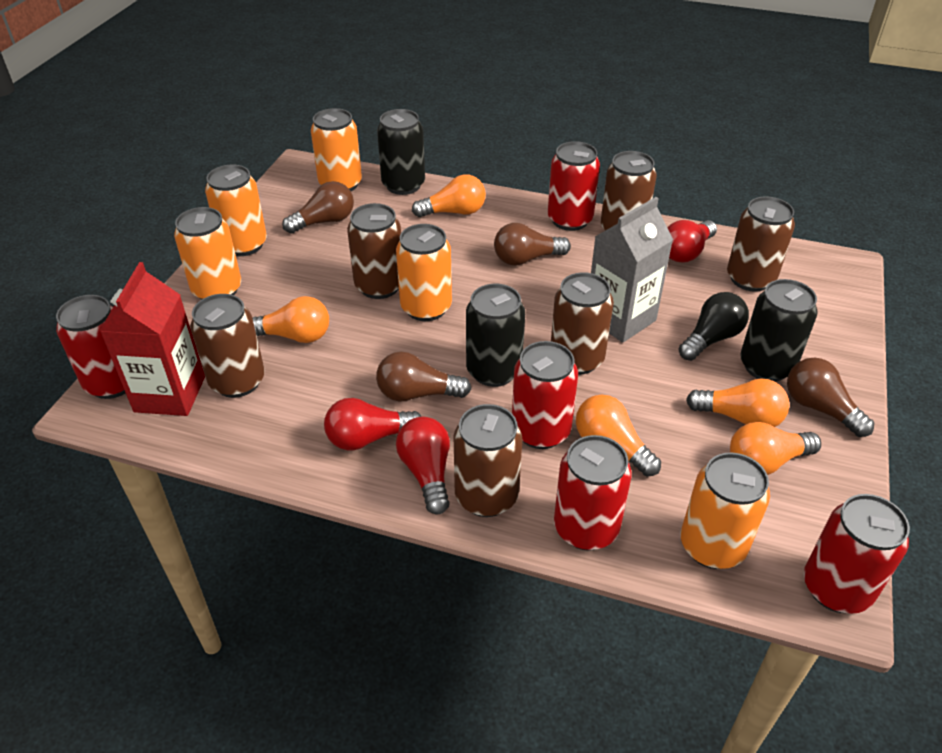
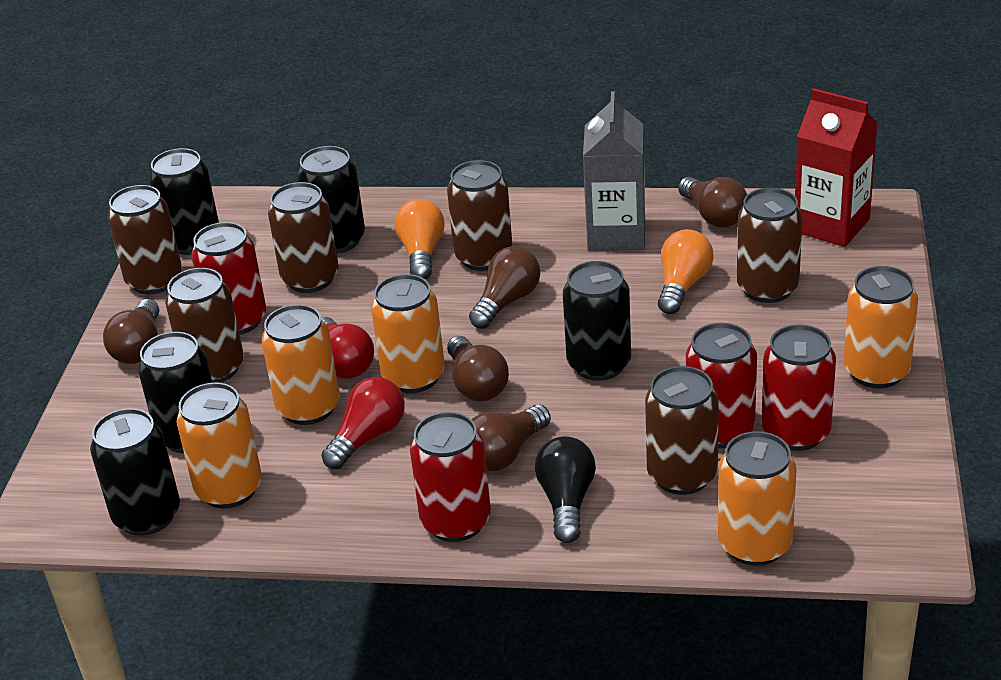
black can: [377,109,425,195] [466,284,525,387] [740,279,818,382] = 3 -> [90,408,180,536] [138,332,213,453] [149,148,219,255] [297,146,365,253] [563,261,631,381] = 5
brown light bulb: [282,181,354,233] [376,352,471,402] [494,223,571,266] [787,358,874,437] = 4 -> [103,299,159,364] [447,336,509,401] [469,246,540,329] [472,404,551,472] [678,177,747,228] = 5
orange light bulb: [252,296,329,343] [412,174,486,217] [576,395,661,477] [686,378,790,427] [730,422,821,475] = 5 -> [394,199,444,279] [658,229,714,314] = 2
red can: [56,295,126,399] [512,341,578,449] [548,141,600,231] [554,435,632,551] [804,494,910,614] = 5 -> [191,222,266,335] [410,412,491,542] [686,323,757,448] [761,324,836,451] = 4
red light bulb: [324,398,422,450] [396,417,450,514] [667,220,717,263] = 3 -> [321,317,374,379] [321,377,405,469] = 2

